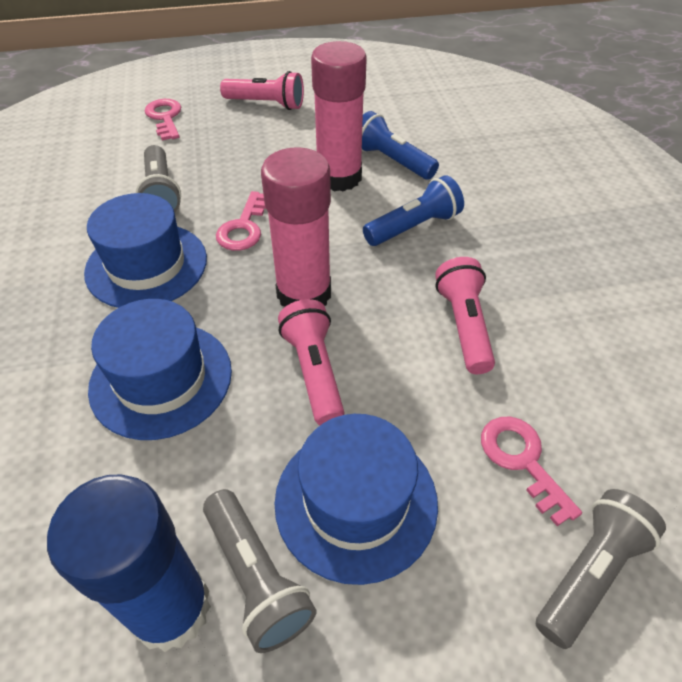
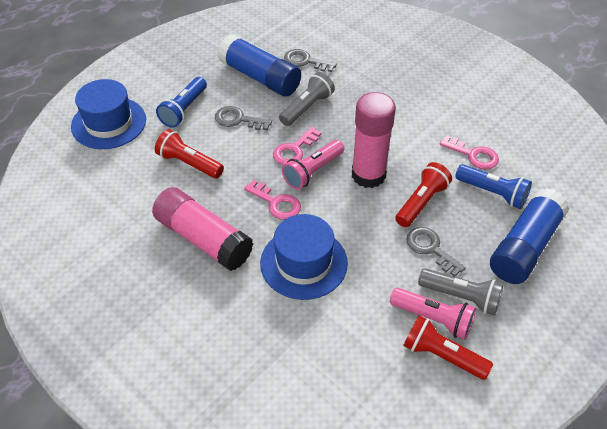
blue glue stick: [47,475,211,652] = 1 -> [217,34,301,97] [490,188,569,284] = 2
blue hat: [84,193,207,308] [88,299,232,440] [274,414,438,585] = 3 -> [71,79,146,149] [260,214,348,300] = 2
grey flashlight: [136,145,181,213] [203,489,316,653] [536,489,666,649] = 3 -> [279,72,335,126] [418,268,504,315] = 2
grey key: none = 0 -> [215,106,272,130] [284,49,337,72] [406,227,466,277] = 3
pink flashlight: [220,71,304,110] [278,299,345,425] [435,257,495,374] = 3 -> [282,140,345,190] [390,287,476,340] = 2
red flashlight: none = 0 -> [155,129,224,178] [395,162,452,227] [403,315,493,380] = 3

